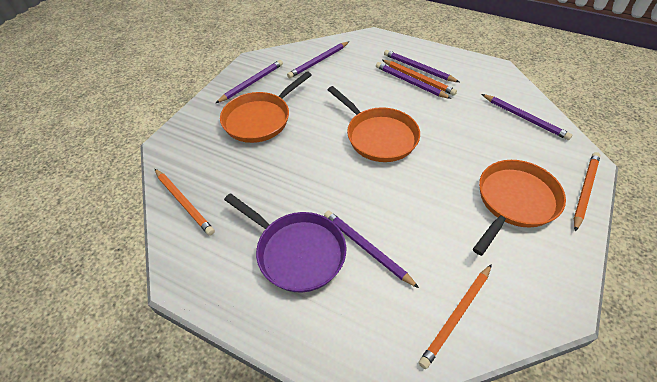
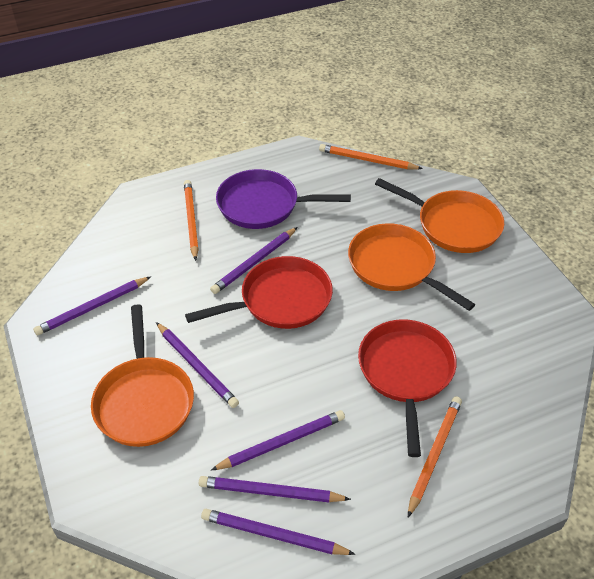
orange pencil: [155,169,215,236] [382,60,457,96] [419,264,492,369] [574,152,600,231] = 4 -> [184,180,199,261] [319,144,423,169] [408,396,462,517] = 3
red pan: none = 0 -> [185,256,333,329] [358,319,457,457] = 2

